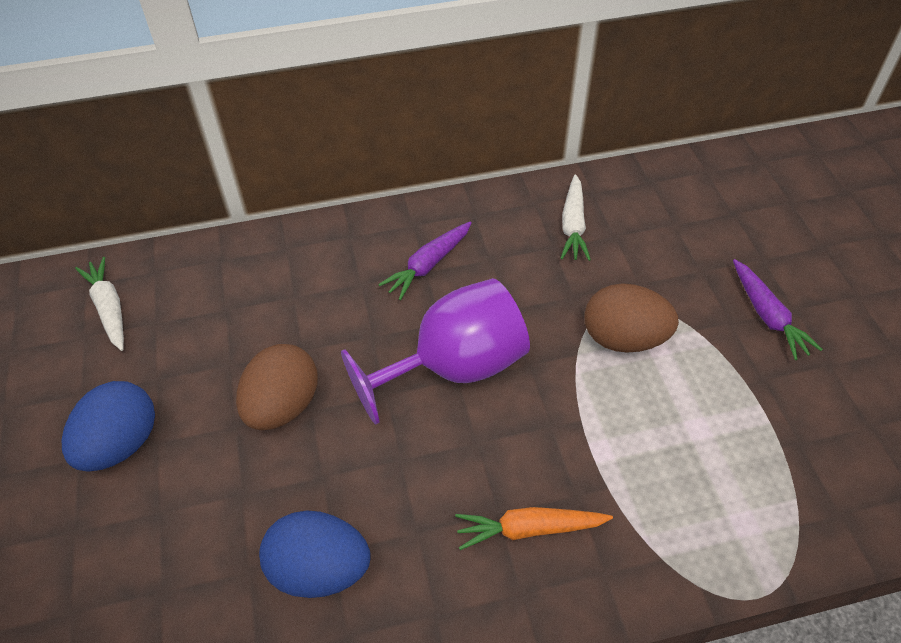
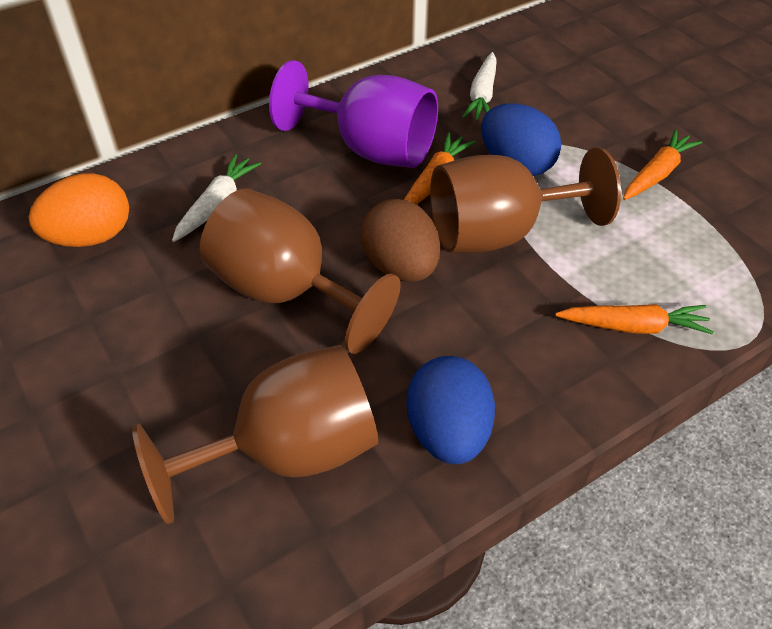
brown egg: [236,344,318,430] [584,283,679,353] = 2 -> [361,199,440,282] = 1
brown goblet: none = 0 -> [132,345,378,524] [200,189,401,354] [430,147,621,253] = 3
orange carrot: [455,507,613,550] = 1 -> [404,132,475,205] [555,304,714,334] [623,130,702,200] = 3
orange egg: none = 0 -> [29,173,129,247] = 1
purple carrot: [378,221,472,300] [733,259,823,360] = 2 -> none = 0

